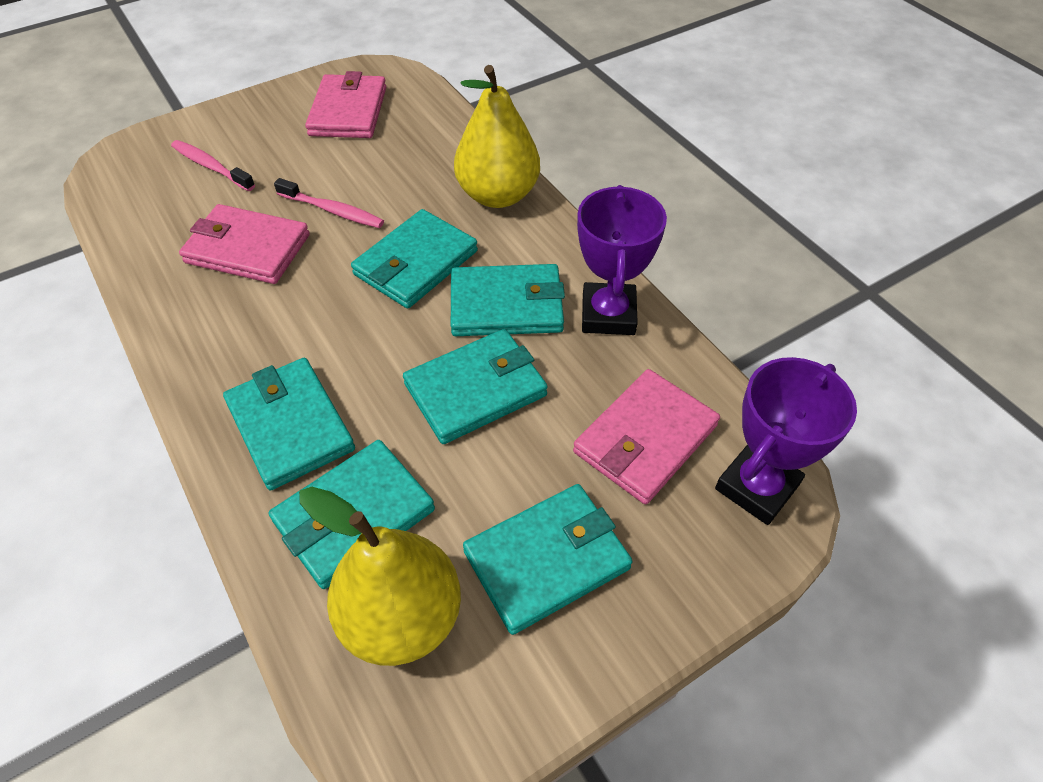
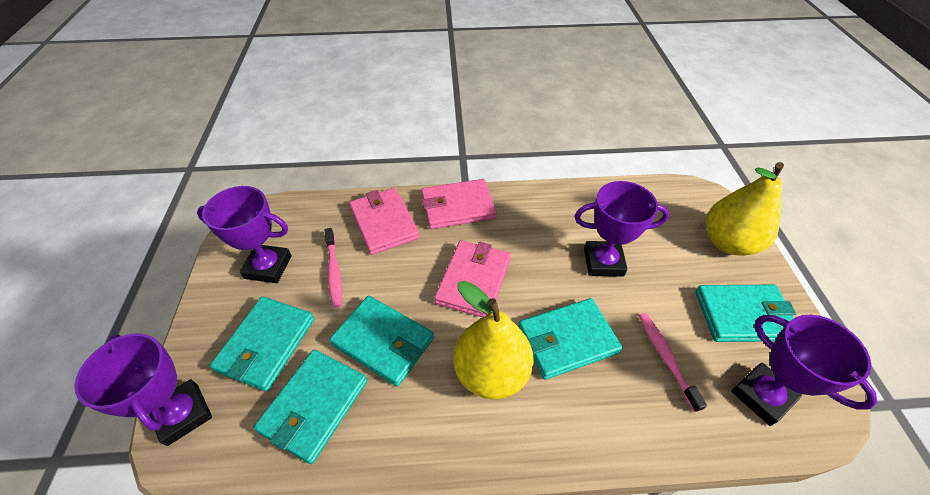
purple trophy: [577,185,667,335] [715,357,857,525] = 2 -> [74,333,212,446] [197,186,292,283] [575,181,670,277] [731,315,877,426] = 4
turquoise wallet: [223,358,355,490] [269,440,435,589] [351,209,478,309] [403,329,548,444] [451,264,565,336] [463,484,632,635] = 6 -> [210,296,314,391] [254,350,367,464] [329,296,434,386] [518,298,622,380] [695,285,796,342] = 5

